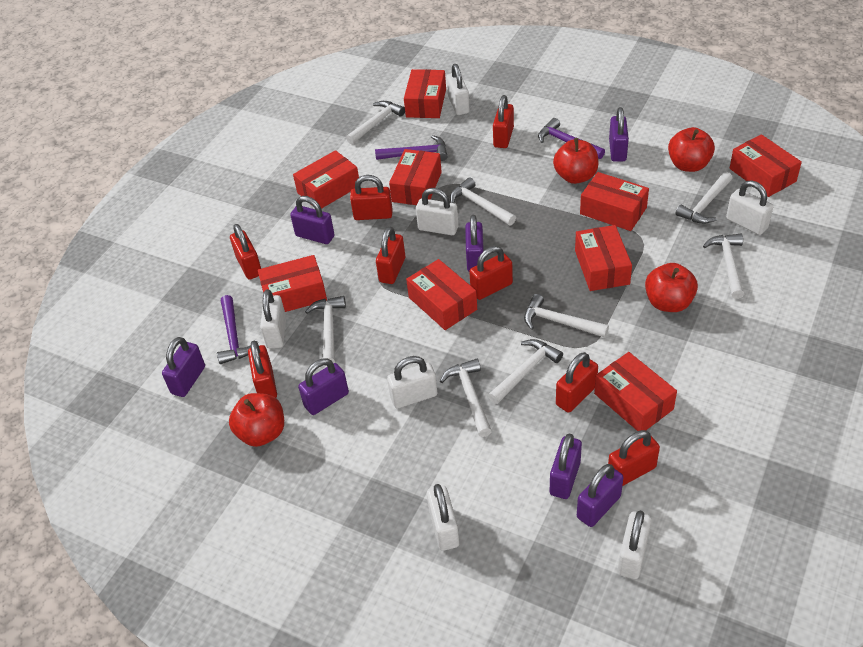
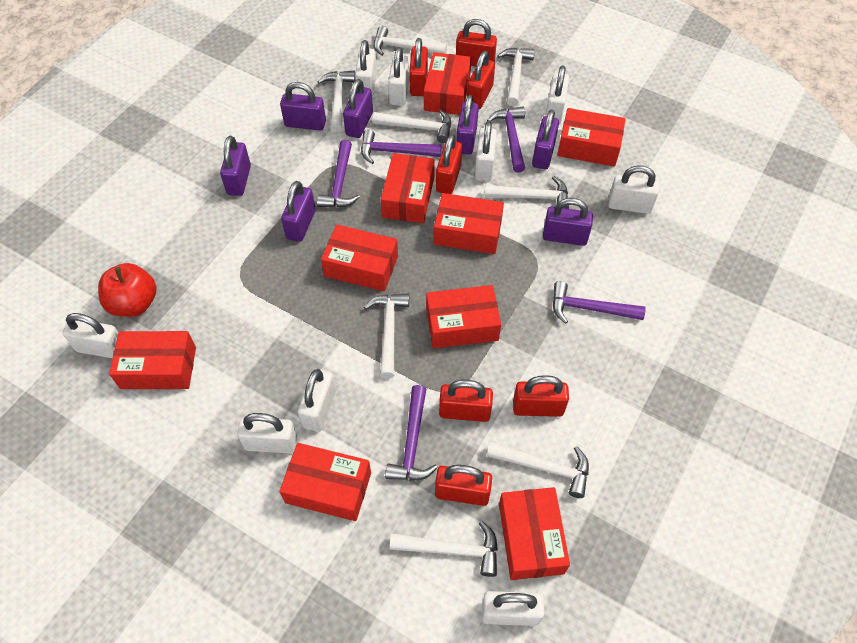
purple hammer: [217,295,258,364] [375,135,448,161] [538,118,605,159] = 3 -> [317,140,360,208] [361,130,442,164] [385,385,438,481] [487,107,525,173] [553,281,646,324] = 5
red apple: [229,393,284,447] [553,138,598,184] [645,263,698,312] [668,127,715,172] = 4 -> [98,263,157,317] = 1
red padlock: [230,224,261,280] [248,341,277,398] [350,175,392,220] [376,226,405,284] [469,246,513,300] [493,95,514,148] [556,352,598,413] [608,430,660,486] = 8 -> [409,38,428,96] [435,465,492,506] [436,134,462,194] [439,380,493,422] [456,19,497,66] [467,51,495,109] [513,375,569,417] = 7
white padlock: [260,289,286,348] [387,356,437,408] [416,188,459,235] [427,484,459,551] [447,64,470,115] [618,511,651,579] [726,180,773,235] = 7 -> [62,313,118,358] [237,413,297,454] [298,369,336,432] [355,40,377,97] [388,47,410,106] [475,121,497,181] [482,591,545,626] [545,65,569,124] [608,166,659,214] = 9

